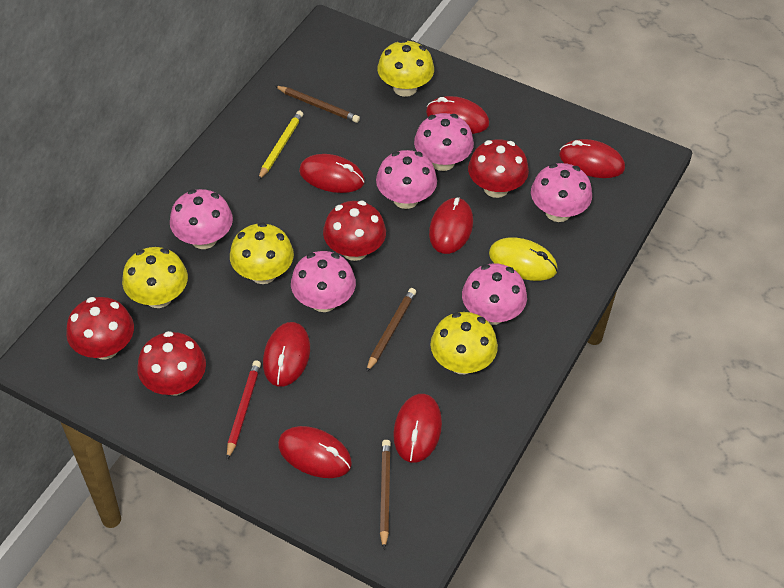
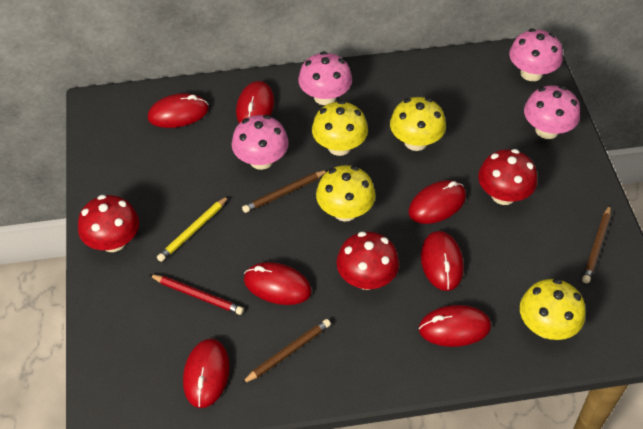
pink mushroom: [170,189,233,249] [291,251,356,312] [376,150,437,209] [414,113,474,171] [462,263,527,325] [531,163,592,222] = 6 -> [232,115,289,170] [298,51,352,105] [509,29,563,81] [524,85,580,139] = 4
red mushroom: [66,297,134,360] [137,331,206,395] [323,201,386,261] [468,139,529,198] = 4 -> [78,195,139,252] [337,232,399,290] [478,149,537,205] = 3
yellow mouse: [489,237,558,281] = 1 -> none = 0

